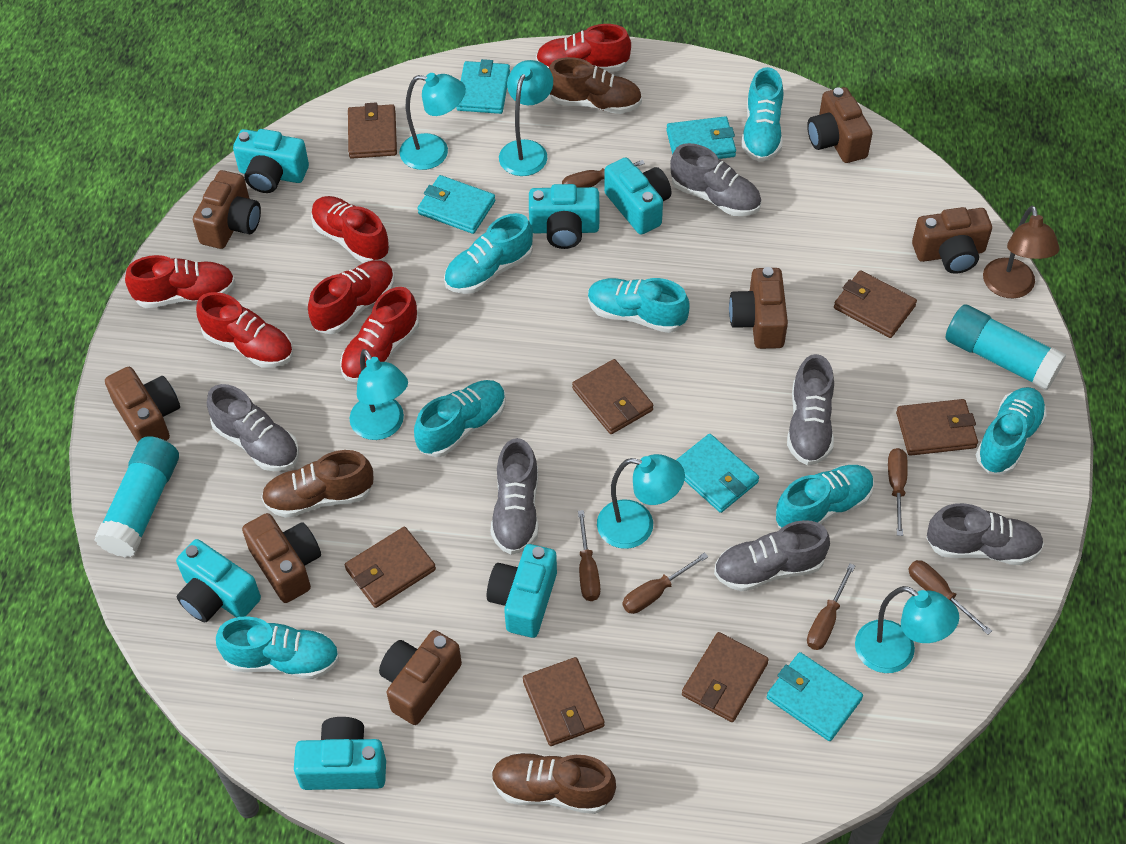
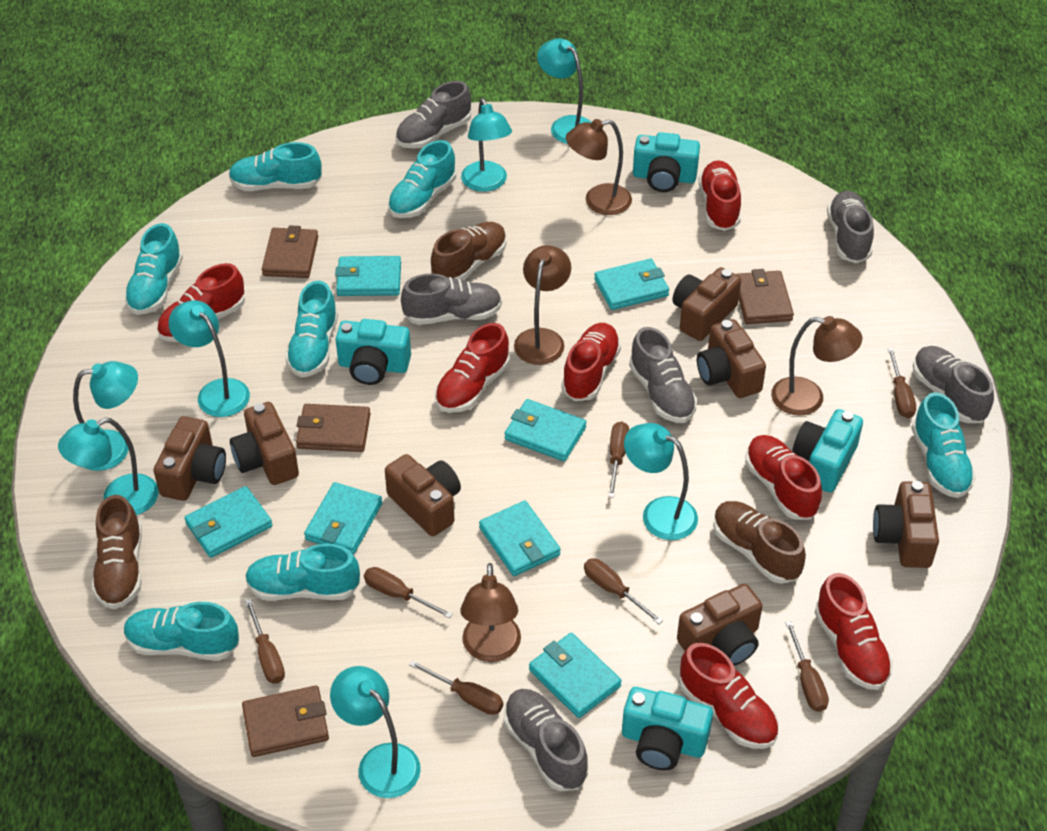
brown lamp: [983,206,1060,298] = 1 -> [460,563,521,662] [514,245,571,365] [566,119,632,215] [771,316,862,416] = 4
brown screwdriver: [562,160,645,187] [578,510,600,601] [622,552,708,614] [807,563,855,650] [888,448,908,536] [908,560,992,635] = 6 -> [245,599,285,684] [364,567,453,619] [409,660,503,715] [584,558,663,624] [608,421,629,498] [785,621,829,712] [888,348,916,418] = 7
brown wallet: [345,527,436,608] [348,103,397,159] [523,657,604,746] [572,359,654,434] [682,632,769,722] [834,270,917,338] [896,399,978,456] = 7 -> [242,685,329,757] [262,225,318,278] [296,404,370,452] [736,269,794,324] = 4
red shoe: [125,255,235,308] [196,292,293,368] [308,260,394,334] [311,196,390,263] [340,287,419,382] [536,24,631,72] = 6 -> [157,263,245,342] [435,323,510,413] [561,323,621,401] [679,643,778,749] [699,160,741,231] [745,435,822,520] [815,573,893,690] = 7
turquoise camera: [176,539,261,623] [233,129,309,193] [294,717,386,790] [487,544,557,638] [529,184,599,249] [604,157,671,235] = 6 -> [336,319,411,385] [622,687,713,771] [633,132,700,192] [792,409,863,493] = 4
turquoise glue stick: [95,436,179,557] [945,304,1066,391] = 2 -> none = 0
turquoise lamp: [349,349,408,440] [400,73,466,170] [499,60,553,176] [597,454,685,549] [855,586,959,673] = 5 -> [58,418,159,515] [73,361,138,471] [168,300,250,417] [330,666,421,798] [461,98,512,192] [537,38,592,144] [624,423,698,540] = 7
turquoise wallet: [418,175,495,234] [456,59,510,114] [666,116,736,159] [676,434,759,513] [767,652,863,741] = 5 -> [185,486,272,558] [304,482,382,554] [335,256,401,296] [479,501,561,576] [504,399,586,461] [529,633,622,718] [594,259,669,310] = 7

